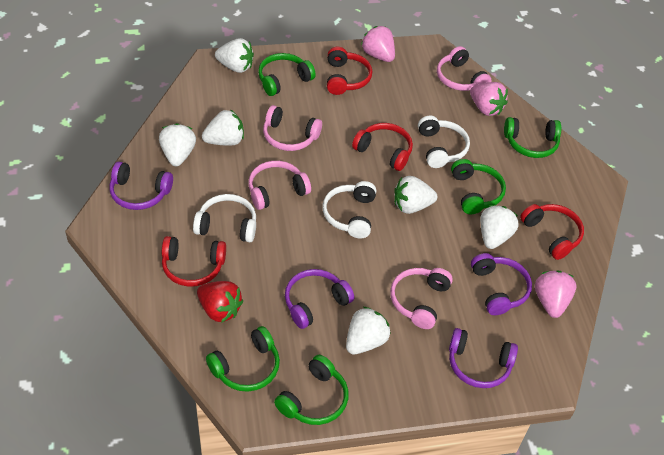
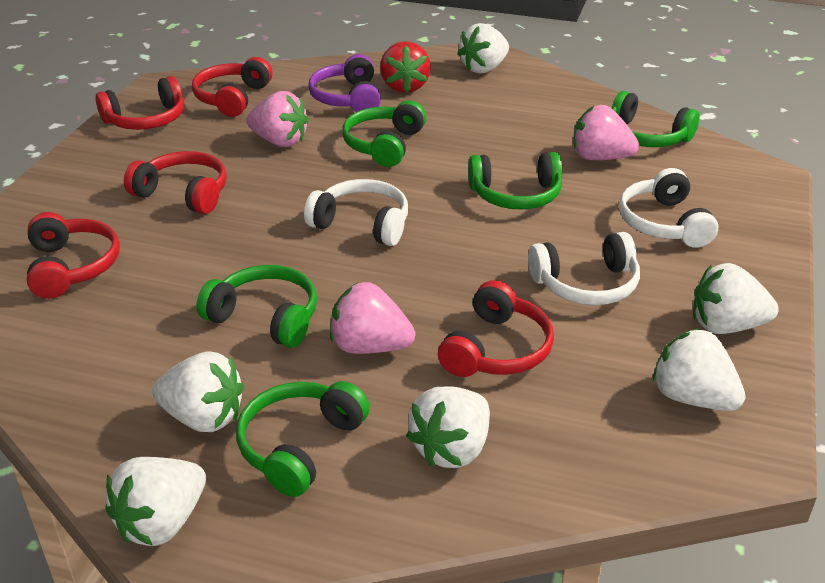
pink headphones: [249,161,311,210] [263,105,322,151] [390,268,453,329] [437,46,492,91] = 4 -> none = 0
purple headphones: [110,162,173,210] [285,269,354,329] [449,328,518,388] [471,253,532,315] = 4 -> [308,54,381,112] = 1
red headphones: [162,236,226,287] [327,47,372,95] [352,123,413,171] [520,204,584,260] = 4 -> [27,212,120,299] [95,76,184,130] [124,151,227,214] [192,57,272,117] [438,280,554,377] = 5

